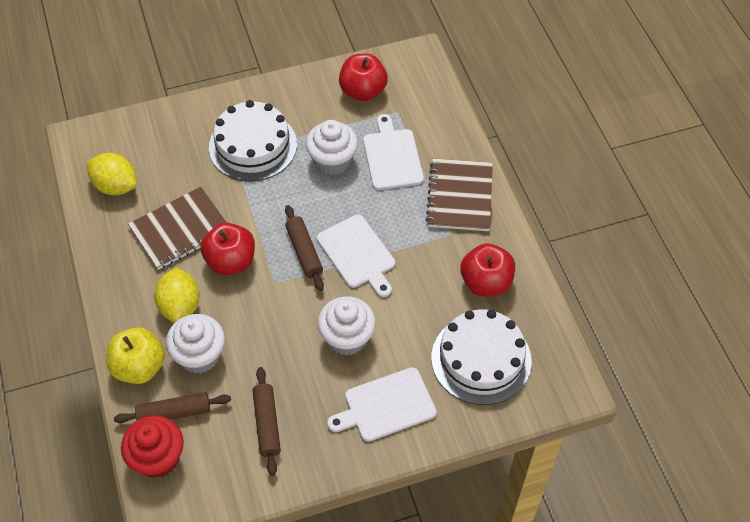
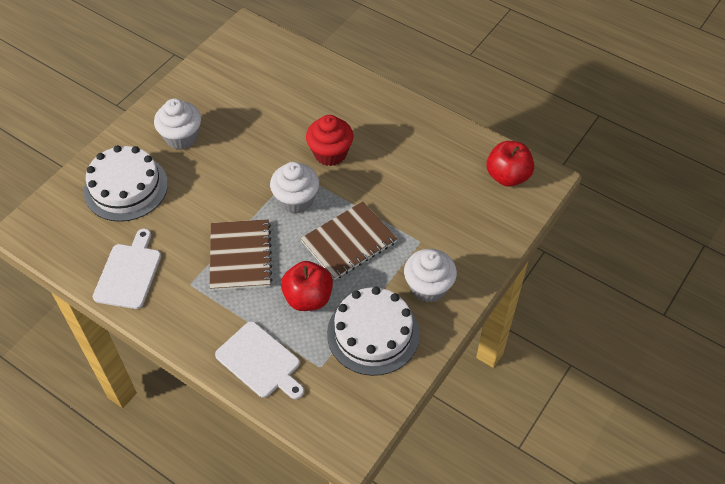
brown rolling pin: [114,392,231,423] [253,367,281,476] [285,205,324,291] = 3 -> none = 0
red apple: [201,223,255,275] [339,53,388,101] [460,243,515,296] = 3 -> [281,261,333,311] [486,141,534,187] = 2
white cutting board: [317,215,395,297] [327,367,437,442] [363,114,424,190] = 3 -> [93,229,161,309] [215,321,304,399] = 2
yellow apple: [106,328,165,384] = 1 -> none = 0
yellow lemon: [87,153,137,195] [154,267,200,323] = 2 -> none = 0

